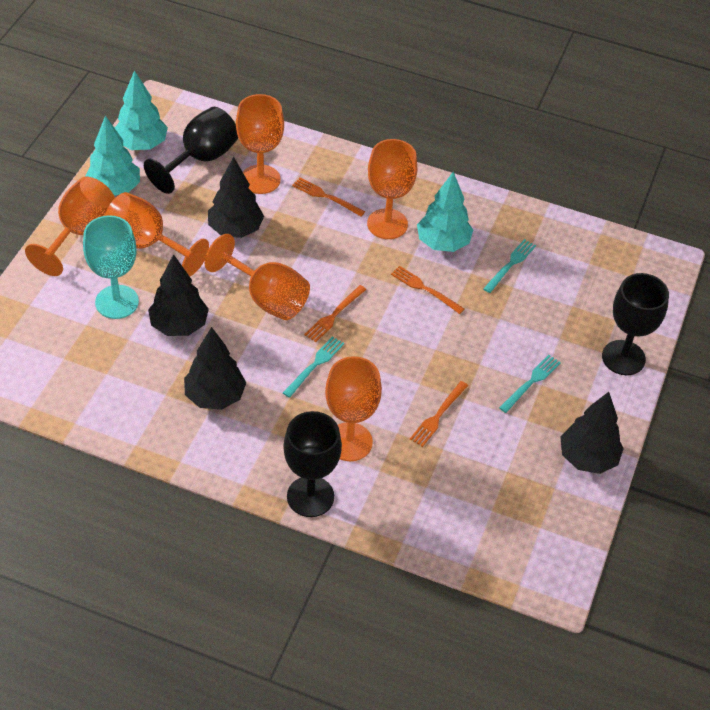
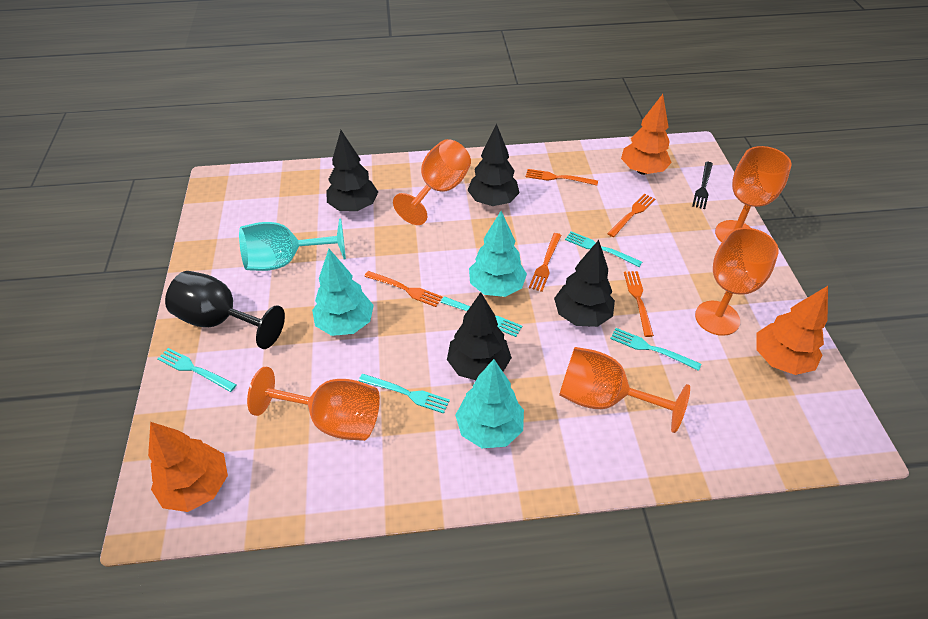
black fork: none = 0 -> [692,162,713,209] = 1
black goblet: [144,107,238,194] [283,411,342,517] [602,273,669,375] = 3 -> [165,271,285,349] = 1
orange fork: [292,178,365,216] [304,285,366,342] [391,266,464,314] [410,381,468,447] = 4 -> [364,271,442,307] [526,169,598,185] [529,233,561,292] [607,193,655,237] [624,271,654,337] = 5
orange goblet: [25,177,115,276] [104,192,209,276] [204,234,310,320] [236,94,284,194] [325,356,382,461] [367,139,417,239] = 6 -> [247,367,380,441] [393,139,471,225] [559,347,690,433] [695,228,779,336] [715,146,792,242] = 5
orange tree: none = 0 -> [148,422,228,512] [621,94,672,175] [756,286,828,375] = 3
turquoise fork: [283,336,344,398] [483,239,536,293] [499,355,561,413] = 3 -> [157,348,237,392] [358,374,450,414] [440,296,522,337] [565,231,642,267] [610,328,701,371] = 5

